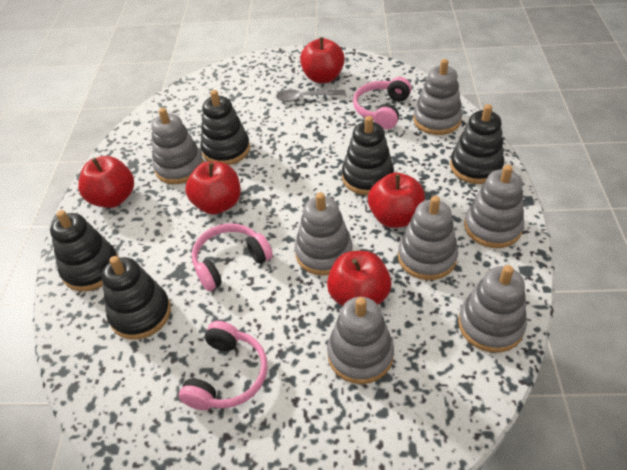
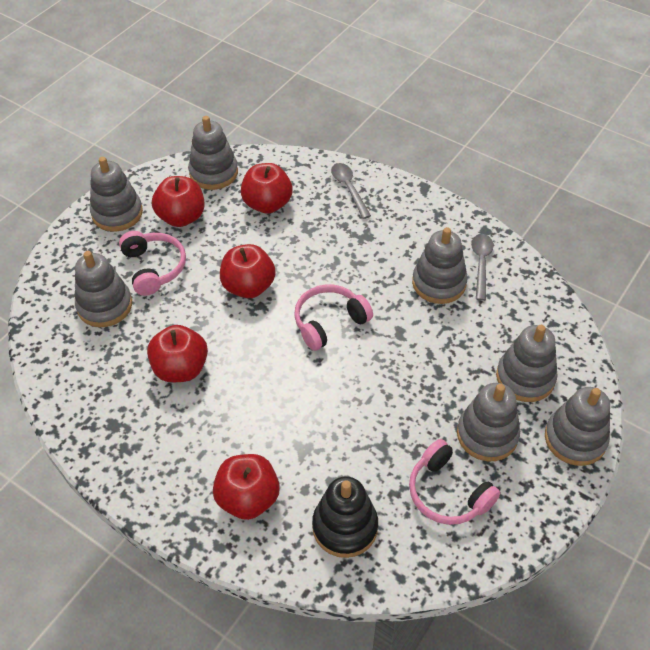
black stacking toy: [50,210,118,291] [102,256,171,340] [200,90,250,165] [342,116,394,195] [450,104,504,184] = 5 -> [312,476,378,558] = 1
grey spoon: [276,89,346,102] = 1 -> [331,163,371,219] [471,234,493,301] = 2

